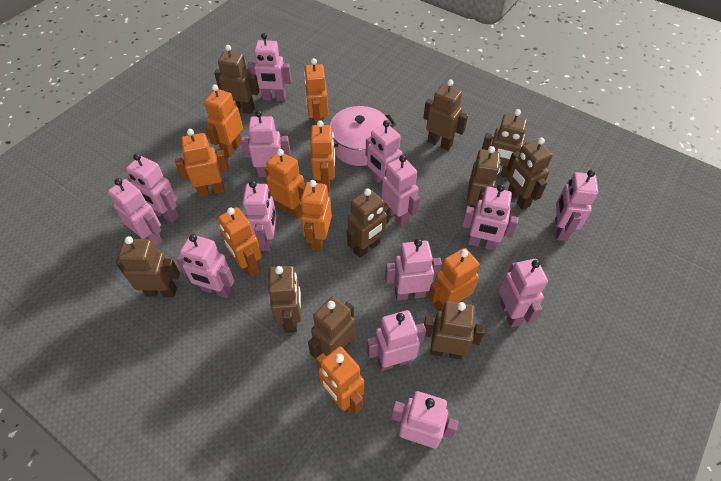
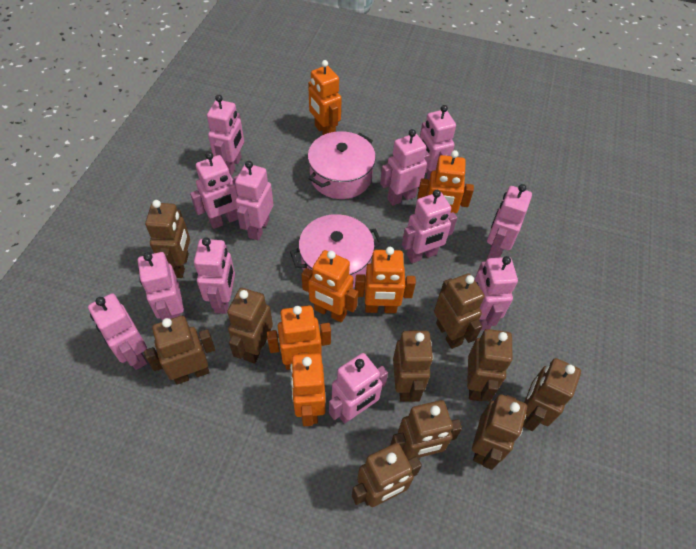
orange robot: [175,129,229,197] [204,84,243,158] [218,207,262,277] [265,149,305,219] [300,180,332,251] [304,58,328,125] [310,120,335,193] [316,347,364,414] [428,248,480,311] = 9 -> [267,305,331,370] [290,352,326,426] [302,250,358,322] [308,60,342,135] [355,247,416,313] [417,150,474,213] = 6
pink pot: [330,106,396,166] = 1 -> [290,214,382,288] [308,131,376,199] = 2
pink robot: [108,178,163,248] [126,153,179,223] [176,234,234,298] [241,110,291,177] [242,181,277,251] [247,33,292,101] [366,120,402,187] [367,310,426,371] [382,155,420,227] [385,239,442,301] [391,391,459,448] [462,184,519,251] [499,259,548,328] [555,170,598,241] = 14 -> [88,293,147,370] [138,252,184,321] [190,152,238,229] [194,237,235,314] [207,95,244,176] [235,161,273,241] [329,353,388,424] [380,129,430,206] [402,190,457,263] [420,105,456,180] [475,256,518,330] [487,184,532,259] = 12

